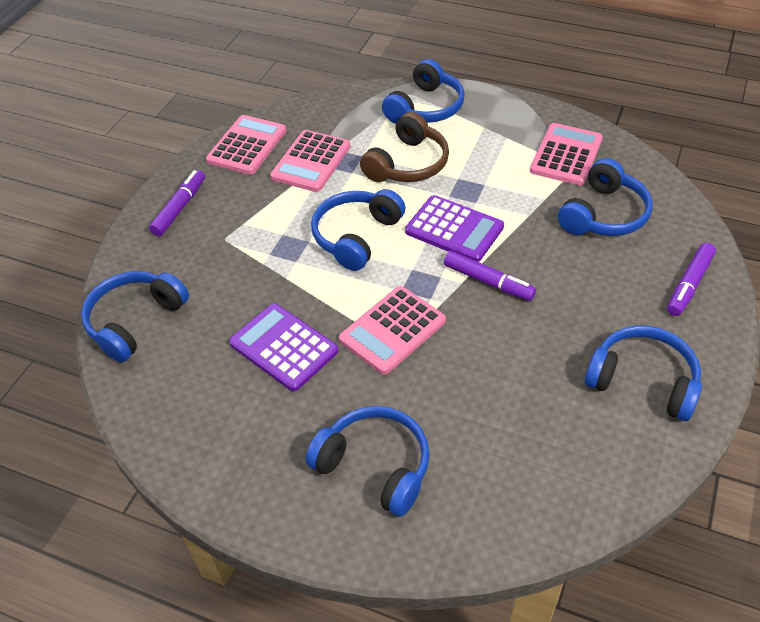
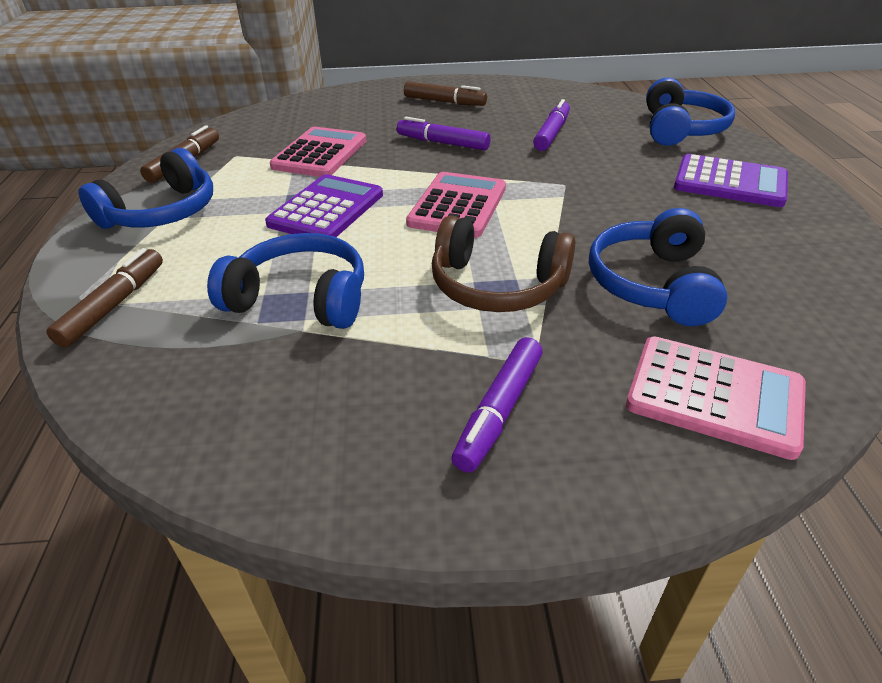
blue headphones: [81,271,189,362] [305,406,430,517] [311,189,405,271] [382,59,465,124] [558,158,653,236] [585,325,702,421] = 6 -> [78,148,213,229] [207,233,364,329] [589,208,727,326] [646,77,735,146] = 4
brown marker: none = 0 -> [46,248,163,348] [140,125,219,183] [404,81,487,106] = 3
pink calculator: [206,115,286,175] [270,130,351,192] [339,286,446,375] [530,123,603,185] = 4 -> [270,127,366,177] [406,172,506,238] [626,336,806,460] = 3

